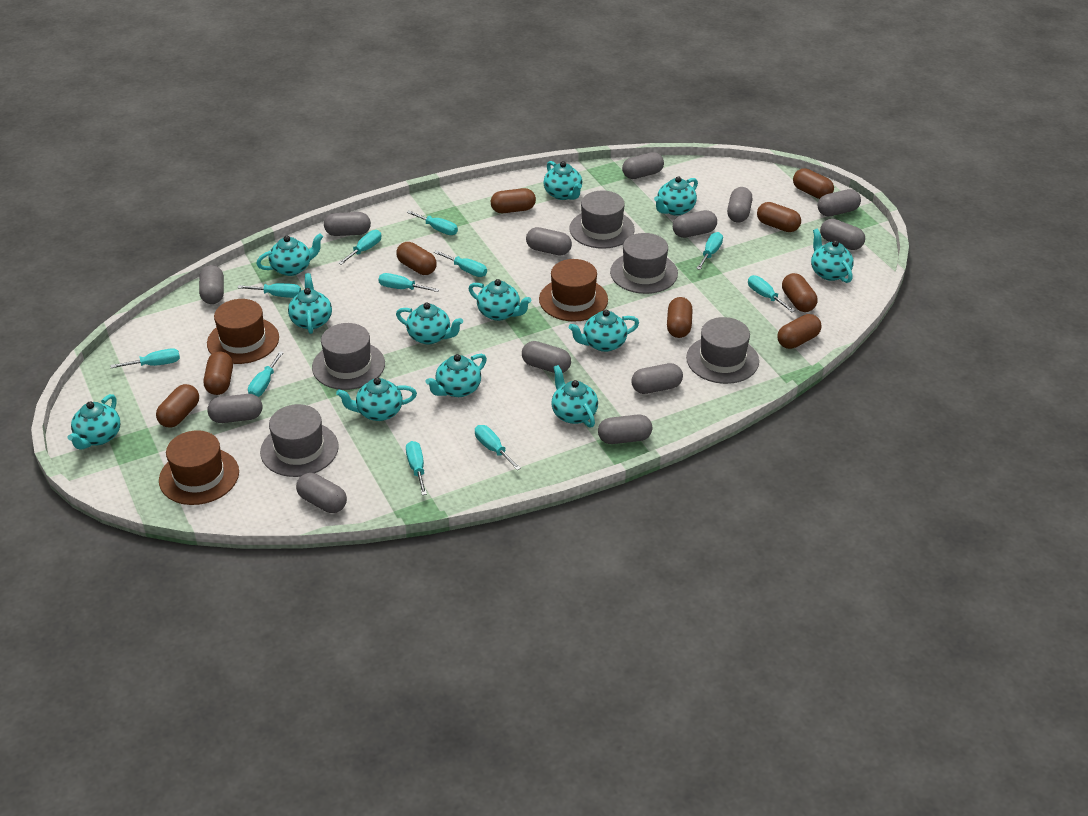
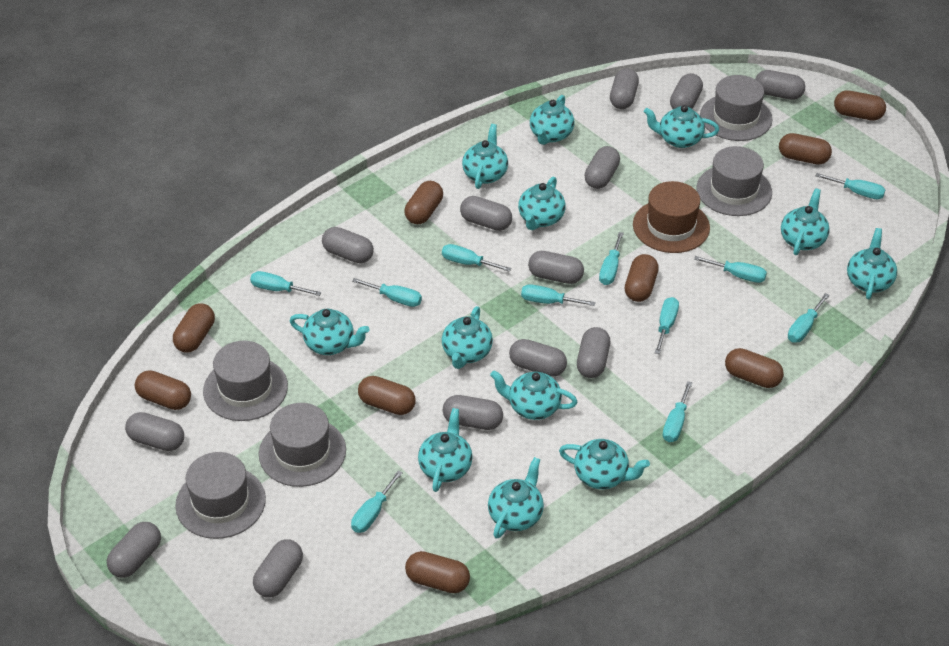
brown hat: [159,430,239,505] [207,299,279,364] [539,259,608,322] = 3 -> [633,181,710,253] = 1

